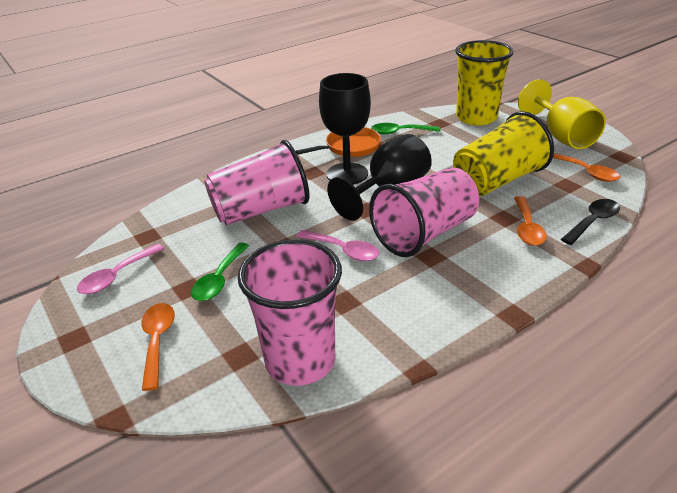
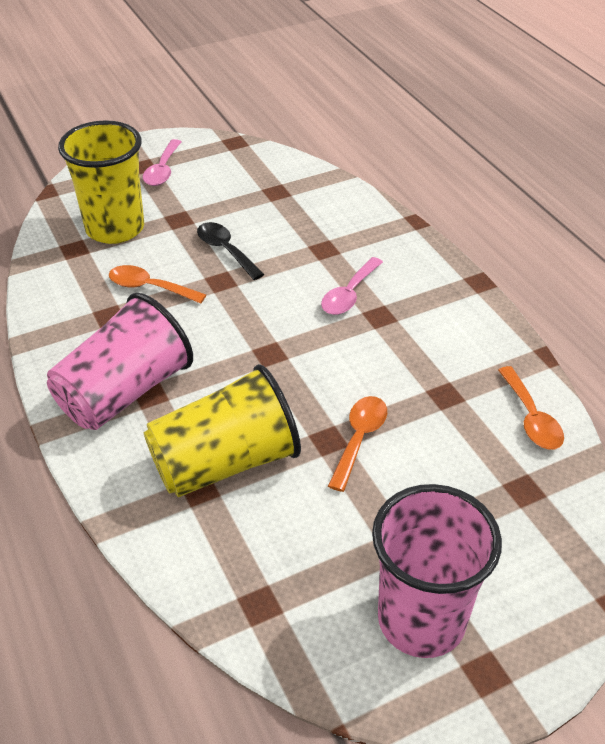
black goblet: [319,73,371,185] [327,134,432,221] = 2 -> none = 0
green spoon: [191,243,249,301] [371,123,440,134] = 2 -> none = 0
orange pan: [296,127,381,157] = 1 -> none = 0
pink cup: [204,140,310,225] [238,239,342,386] [369,167,479,257] = 3 -> [47,293,193,430] [372,484,502,658] = 2
yellow goblet: [518,79,606,149] = 1 -> none = 0

